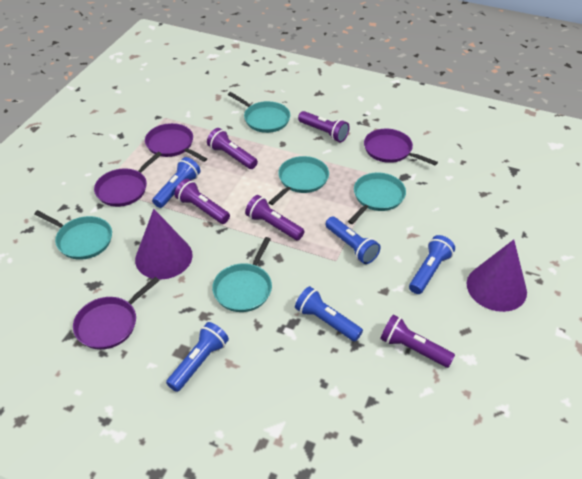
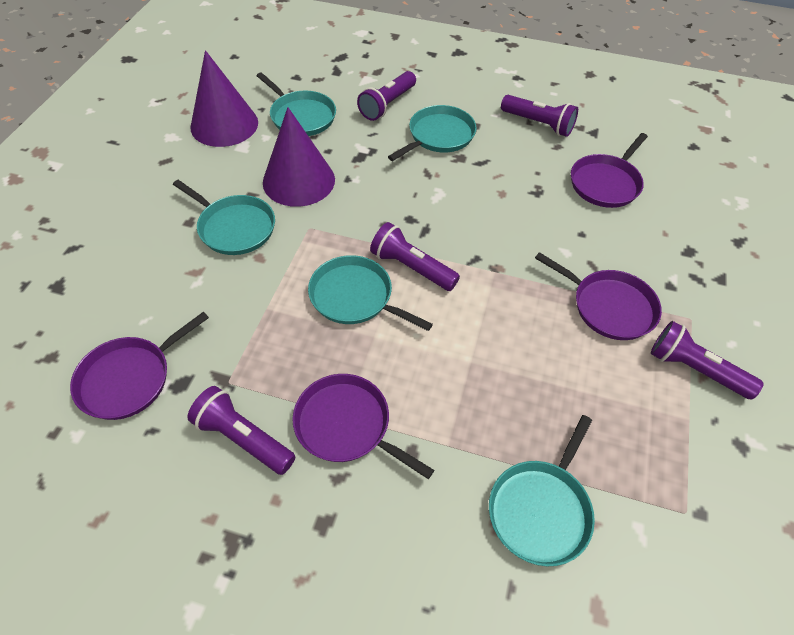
blue flashlight: [152,157,200,208] [166,322,229,392] [295,286,363,342] [325,217,381,264] [409,235,455,294] = 5 -> none = 0

